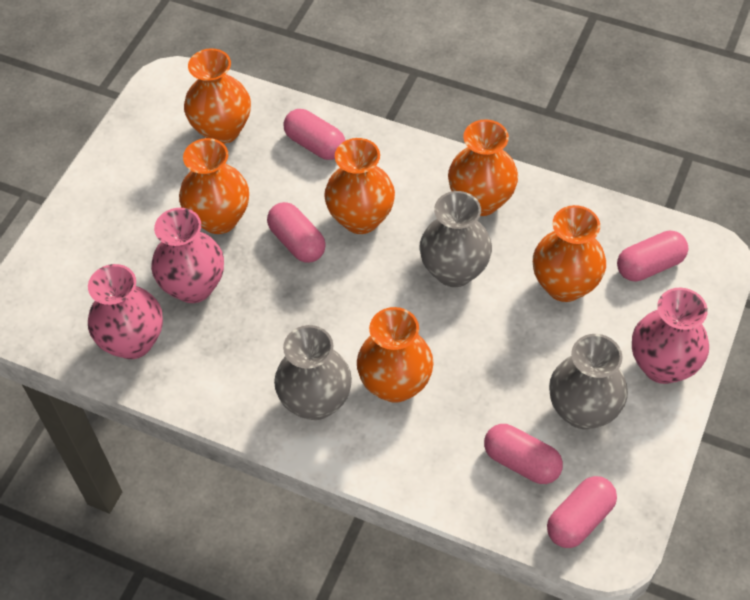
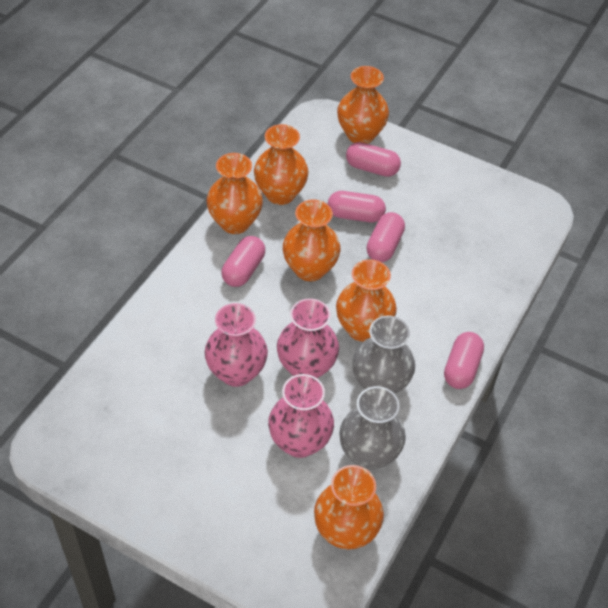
grey vase: [274,325,352,420] [419,191,492,287] [549,334,628,429] = 3 -> [339,386,406,470] [352,316,415,394] = 2

